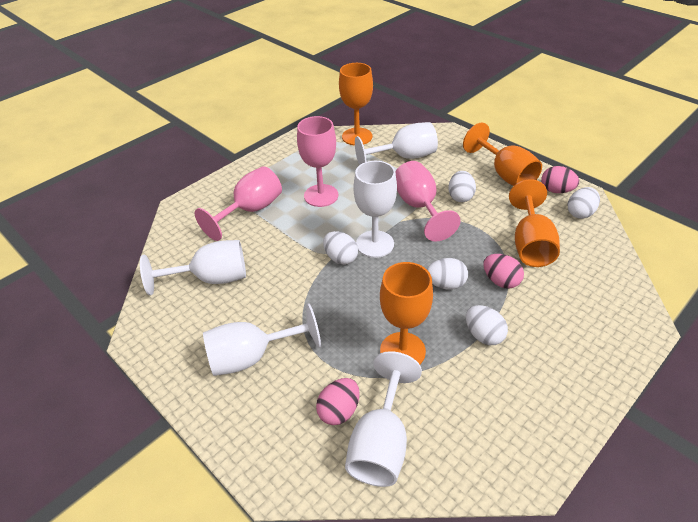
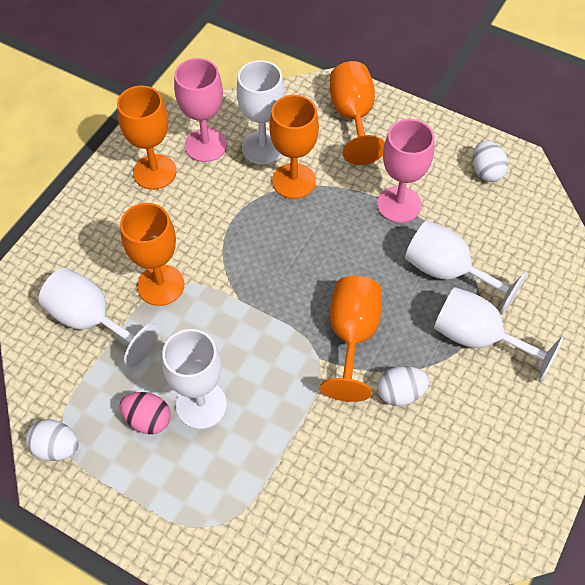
orange goblet: [339,63,373,145] [380,262,433,364] [463,123,542,186] [509,179,560,267] = 4 -> [117,85,177,190] [120,203,184,306] [269,95,319,199] [320,276,382,402] [330,61,385,165] = 5
pink egg: [316,378,360,425] [483,254,524,289] [541,166,579,193] = 3 -> [120,392,171,434] = 1
pink goblet: [195,166,282,241] [297,116,338,207] [395,161,461,241] = 3 -> [174,58,227,162] [377,119,435,223] = 2
white egg: [323,231,358,265] [427,258,468,290] [448,171,476,202] [466,305,508,345] [568,187,600,219] = 5 -> [26,419,79,461] [378,366,429,406] [473,140,508,182] = 3

